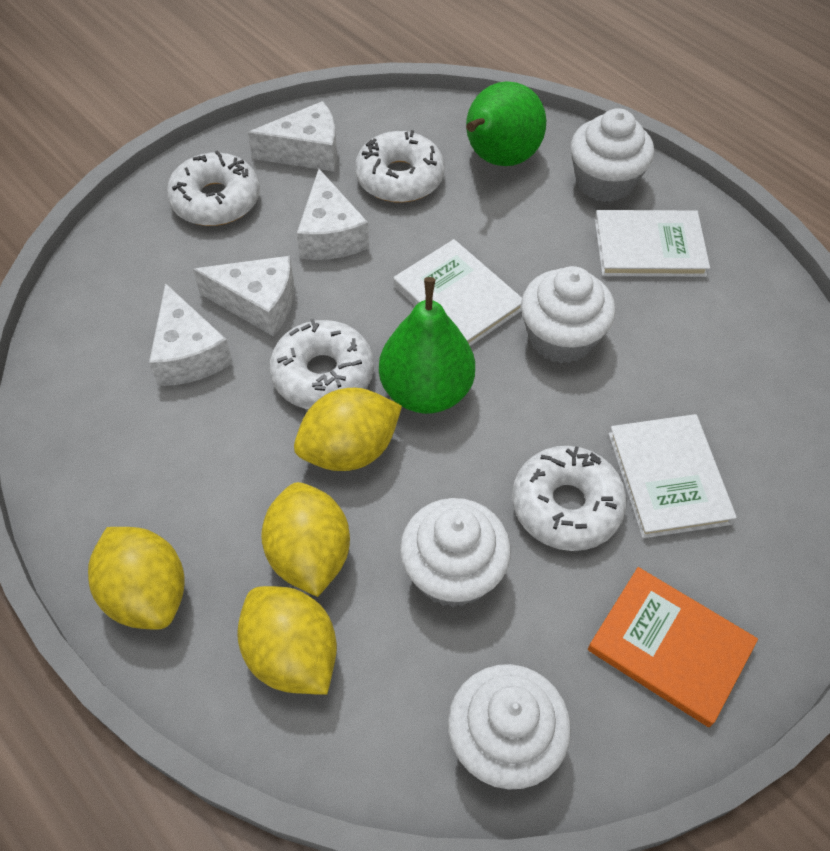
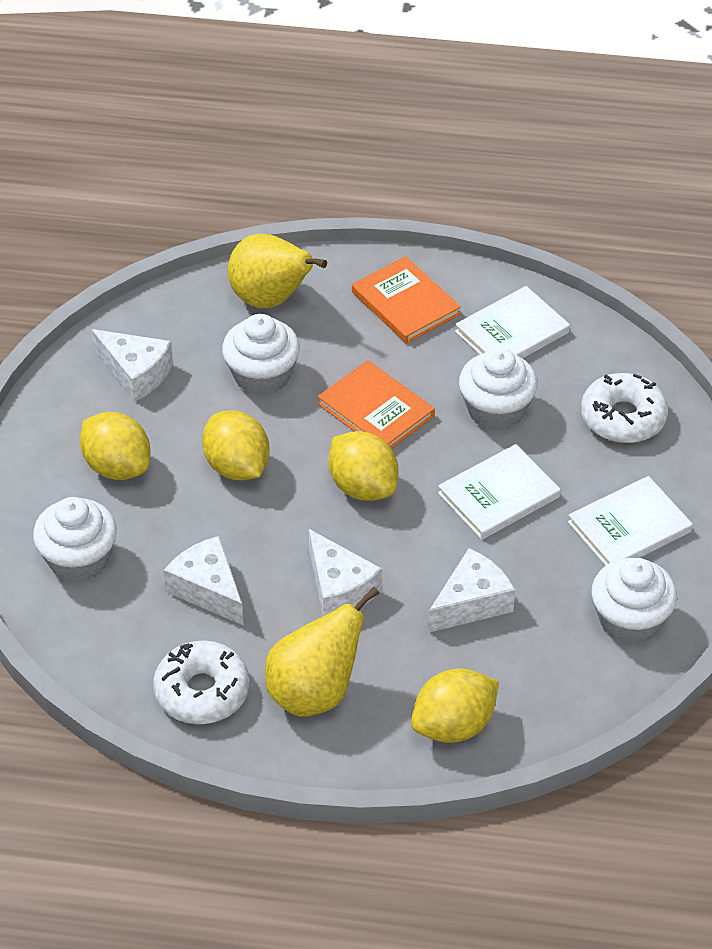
green pear: [379,277,475,414] [466,81,546,166] = 2 -> none = 0
orange book: [588,567,758,727] = 1 -> [318,360,435,449] [352,256,461,344] = 2
white donut: [167,150,260,226] [270,319,374,409] [355,130,445,203] [512,446,627,551] = 4 -> [153,640,249,724] [581,373,668,443] = 2
yellow pear: none = 0 -> [228,233,327,308] [265,587,380,717] = 2

